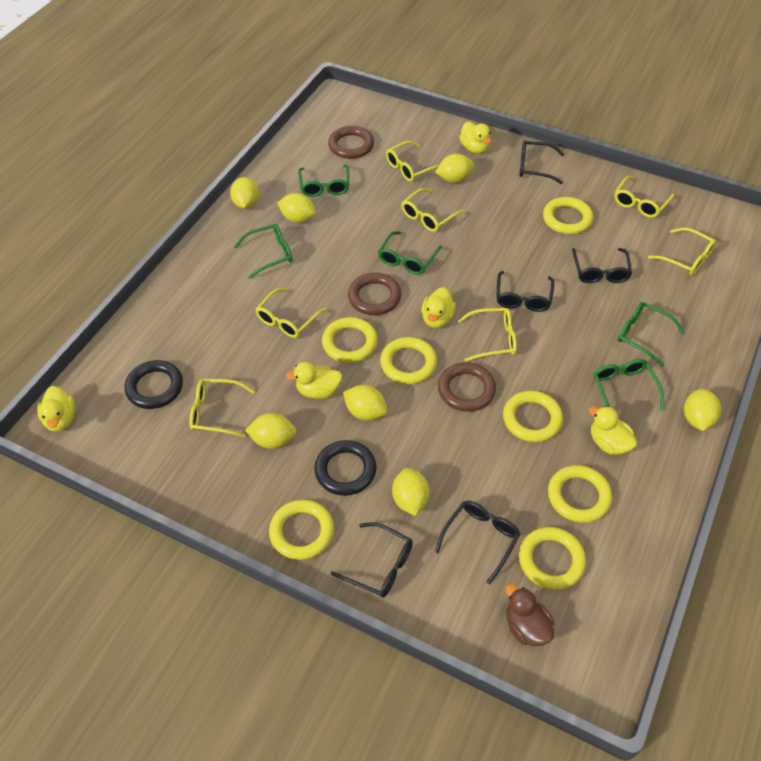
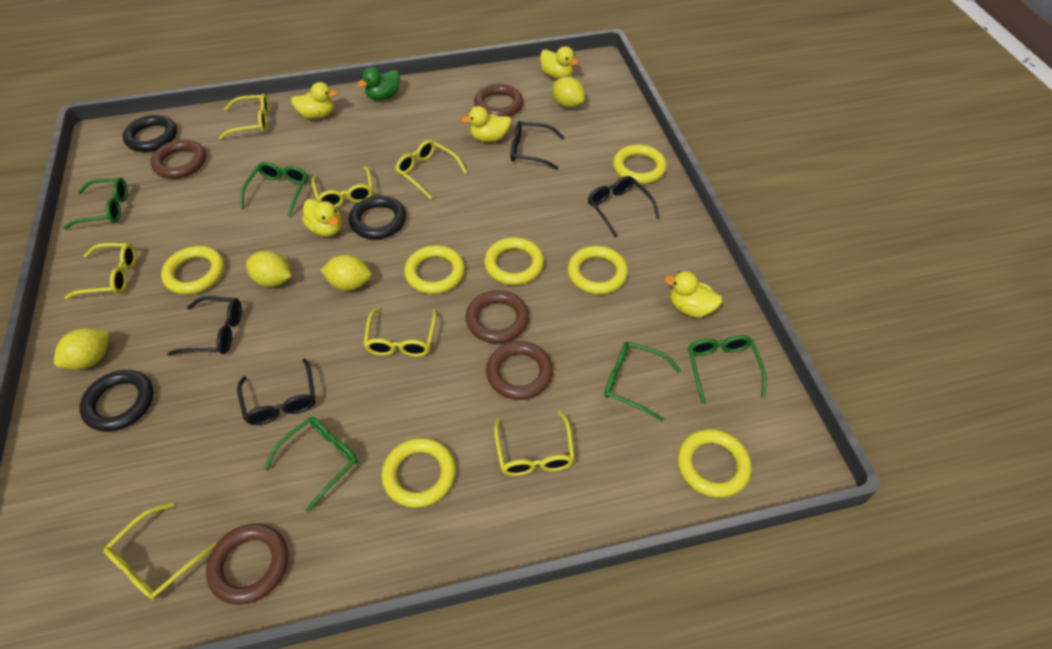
black glasses: [331,522,413,598] [435,501,520,584] [496,271,554,312] [519,141,564,184] [572,248,632,283] = 5 -> [168,296,242,356] [237,358,315,425] [511,121,564,170] [588,176,660,238] = 4
black ring: [125,360,183,409] [314,440,377,496] = 2 -> [79,370,154,432] [123,115,177,152] [349,195,406,239] = 3
brown duck: [506,584,554,646] = 1 -> none = 0
brown ring: [328,126,374,159] [348,273,401,315] [438,362,496,412] = 3 -> [151,140,206,179] [206,524,288,605] [466,290,529,344] [474,84,523,117] [486,341,553,400] = 5
green duck: none = 0 -> [358,67,400,100] = 1
yellow lemon: [230,177,259,209] [245,413,297,449] [277,193,316,223] [343,385,387,421] [392,468,430,516] [435,154,474,183] [684,389,721,431] = 7 -> [54,328,110,370] [246,250,291,287] [321,254,371,291] [553,77,585,108] = 4

